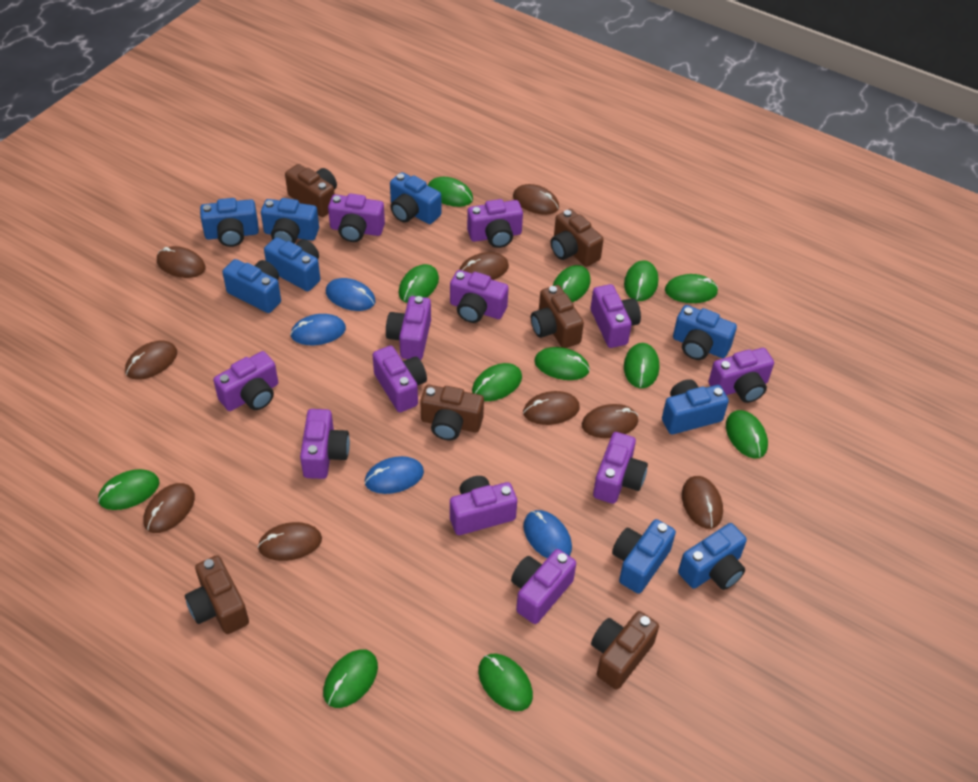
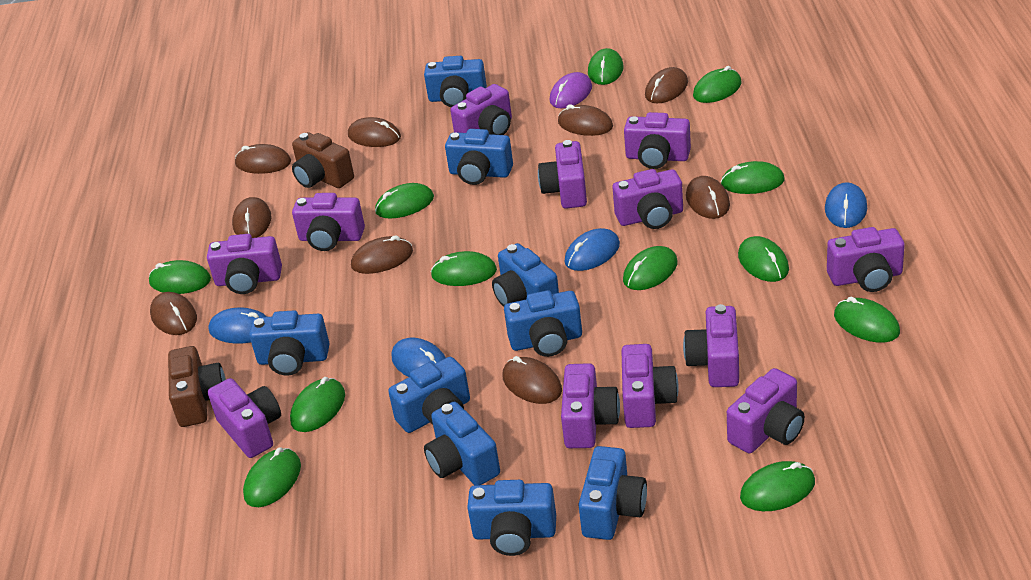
brown camera: [185,555,249,634] [285,164,337,217] [420,385,484,440] [531,285,584,348] [550,209,604,267] [591,611,659,690] = 6 -> [168,346,226,427] [292,132,354,188] = 2
purple mouse: none = 0 -> [550,72,592,109] = 1

